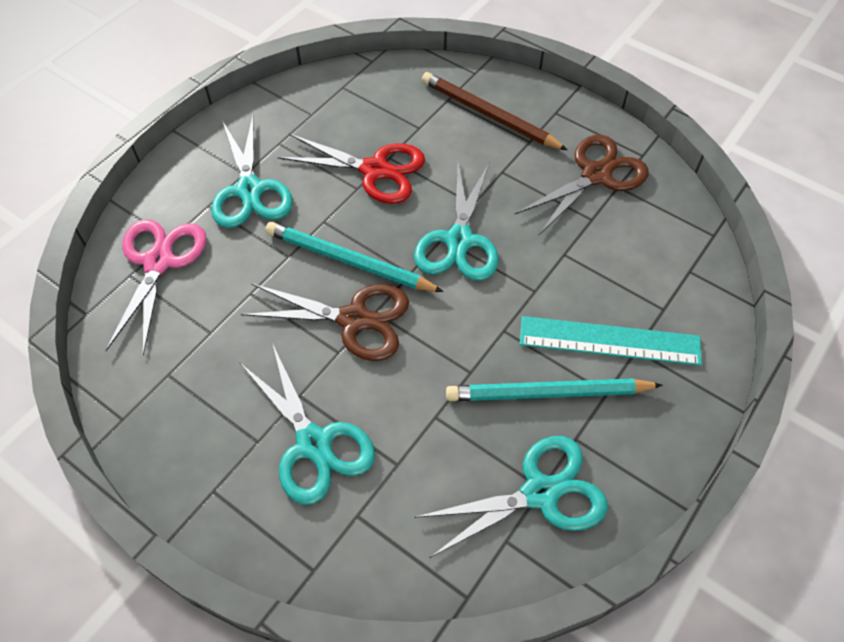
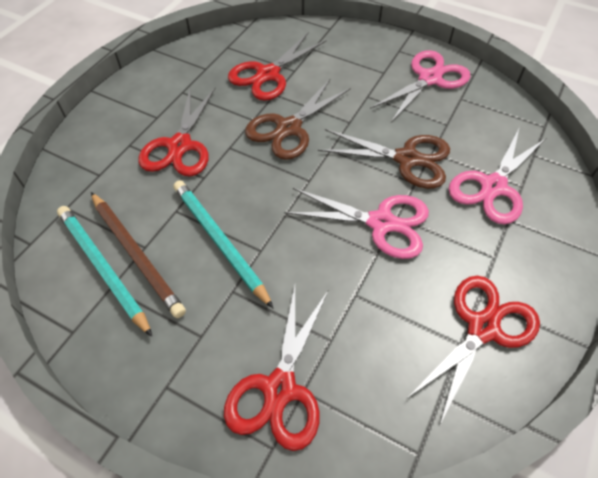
pink scissors: [106,219,206,356] = 1 -> [284,188,429,259] [370,50,471,122] [449,127,546,224] = 3
red scissors: [277,134,425,204] = 1 -> [139,86,215,176] [224,286,328,451] [228,33,327,101] [407,276,540,426] = 4
turquoise ruler: [520,316,702,366] = 1 -> none = 0
turquoise scissors: [211,116,293,228] [239,343,375,505] [414,162,499,281] [414,436,608,558] = 4 -> none = 0

